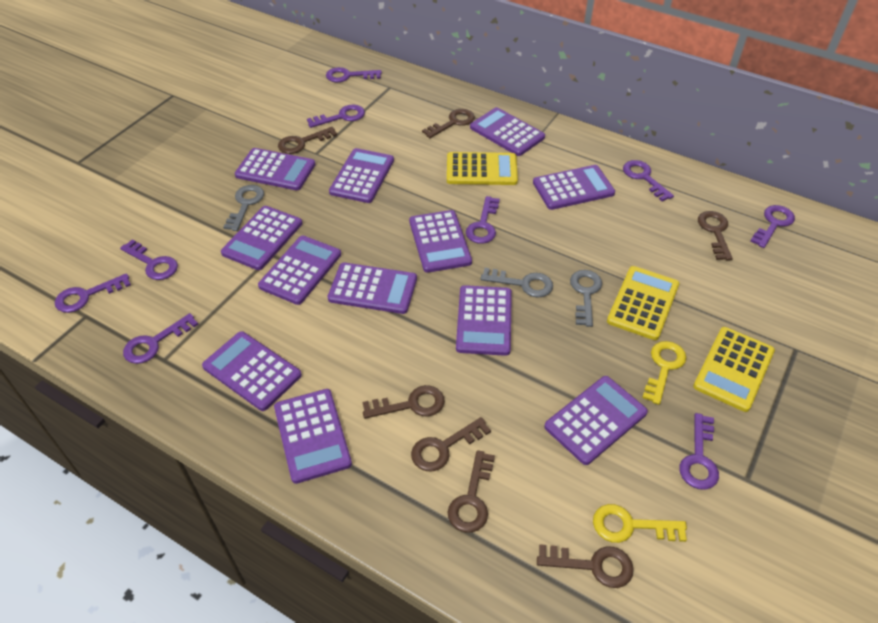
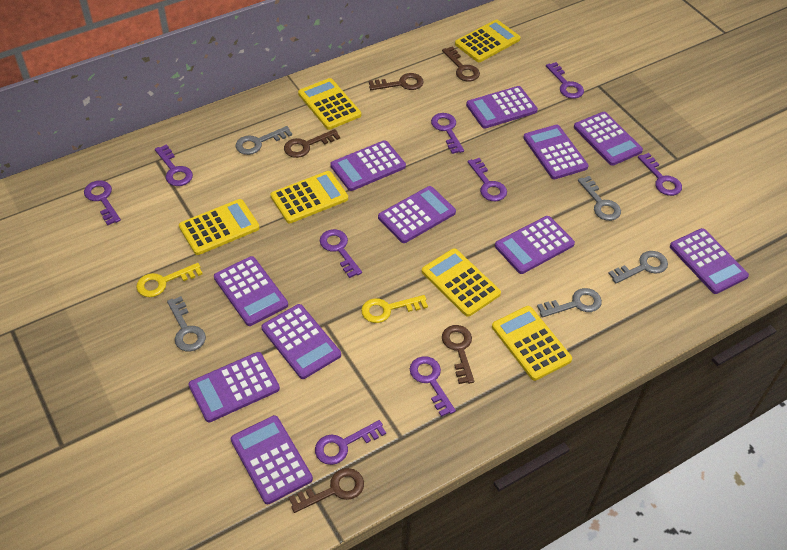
brown key: [278,127,337,154] [363,385,445,419] [411,417,491,472] [422,109,475,138] [447,450,495,533] [537,544,634,588] [698,211,733,261] = 7 -> [284,129,340,158] [289,468,364,513] [369,73,424,90] [442,47,480,81] [442,325,474,384] = 5
grey key: [223,185,264,231] [480,268,553,297] [570,270,602,327] = 3 -> [167,296,206,351] [236,126,292,155] [537,288,602,318] [578,176,621,221] [608,251,668,284] = 5
purple calculator: [202,331,302,411] [221,206,302,270] [235,148,316,190] [258,236,341,305] [274,389,352,484] [328,263,417,314] [329,148,394,203] [409,210,472,273] [456,285,512,356] [470,107,545,156] [533,165,615,210] [544,376,648,465] = 12 -> [188,352,280,422] [214,256,288,326] [231,415,313,504] [261,304,341,379] [330,140,406,191] [378,186,456,243] [466,86,538,129] [495,216,575,274] [523,125,589,179] [574,112,643,166] [670,228,749,294] = 11
yellow calculator: [447,152,518,185] [607,266,679,340] [693,327,775,412] = 3 -> [179,199,260,255] [270,171,348,223] [298,78,361,130] [422,248,501,317] [455,19,521,62] [492,306,572,381] = 6

